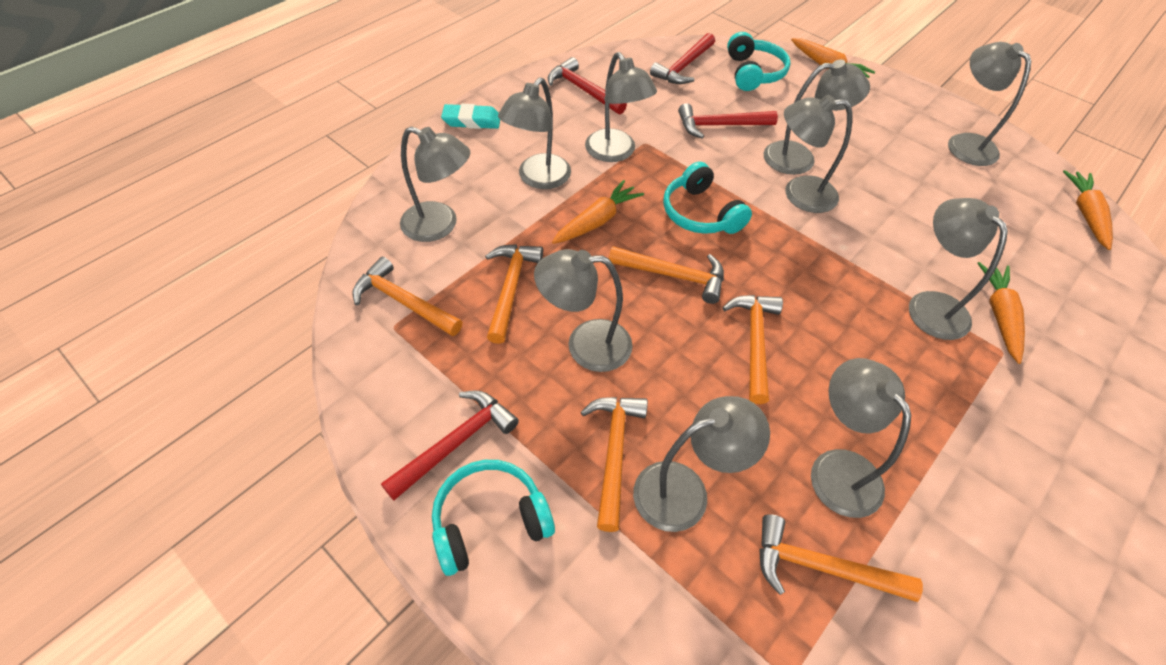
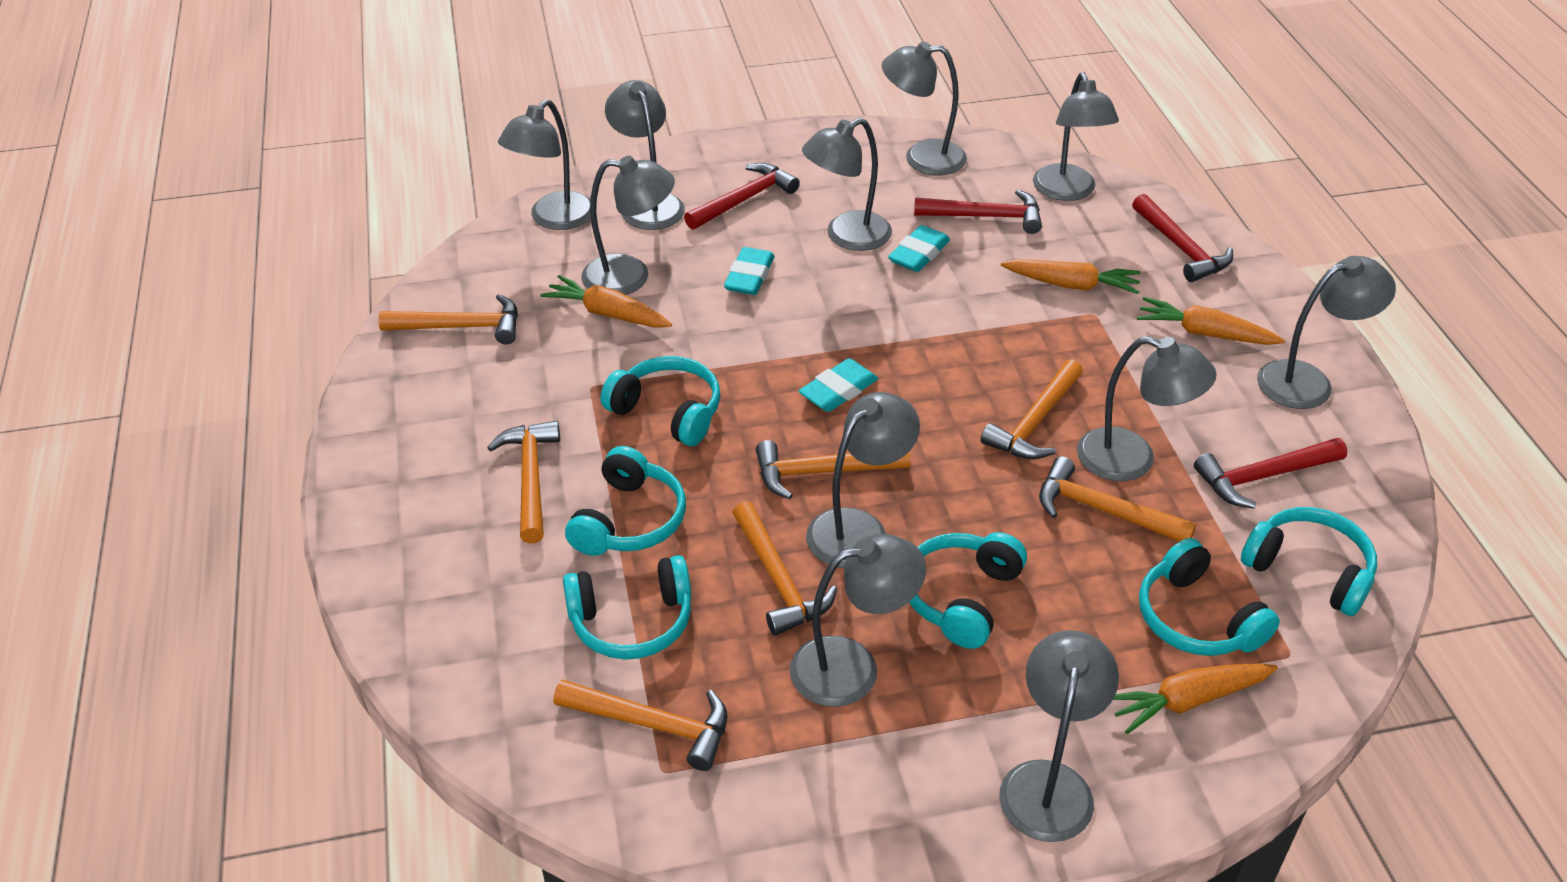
grey lamp: [400,126,470,242] [498,77,571,189] [534,249,633,372] [585,52,657,162] [633,396,770,532] [764,60,870,175] [784,95,852,213] [811,358,911,518] [909,198,1008,340] [948,42,1031,166] = 10 -> [498,99,591,230] [581,155,675,295] [605,80,685,230] [790,534,926,707] [802,118,892,251] [806,392,920,568] [882,41,967,175] [999,630,1119,842] [1033,72,1119,201] [1077,336,1217,481] [1257,256,1396,409] = 11
orange hammer: [352,257,463,336] [485,244,543,344] [581,397,648,532] [609,246,724,304] [723,295,783,404] [759,514,923,602] = 6 -> [379,294,518,344] [487,420,560,544] [554,679,727,771] [732,501,837,636] [756,440,911,499] [981,359,1083,459] [1039,456,1197,542] = 7
turquoise eraser: [441,104,500,129] = 1 -> [724,247,774,295] [798,358,878,412] [888,225,950,272] = 3
turquoise headphones: [432,460,555,576] [663,162,752,234] [727,32,791,91] = 3 -> [563,555,691,660] [565,446,686,556] [601,356,721,446] [909,532,1027,649] [1139,538,1280,656] [1241,507,1377,616] = 6

